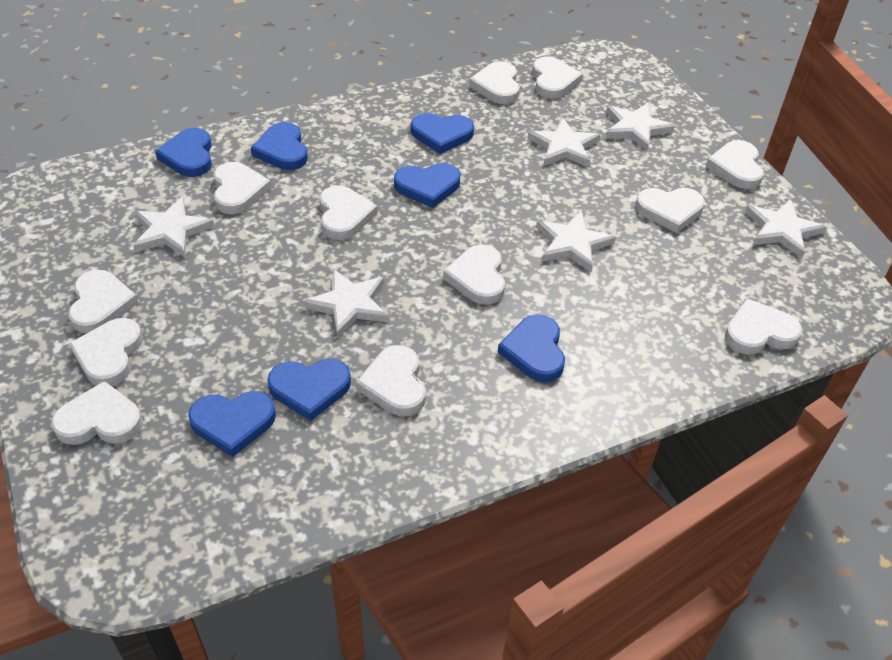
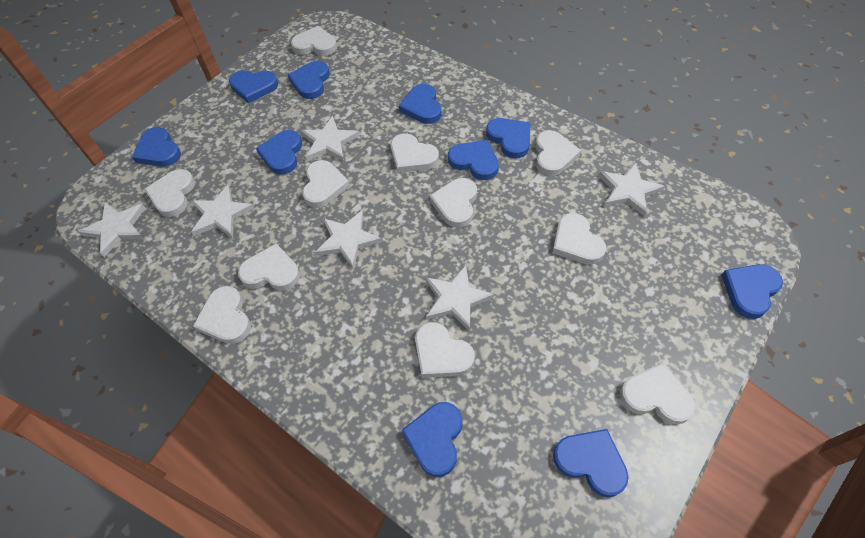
blue heart: [155,128,212,177] [188,391,276,457] [251,122,308,170] [267,359,351,421] [394,163,460,208] [411,113,474,154] [498,314,565,382] = 7 -> [132,127,181,167] [229,70,278,103] [256,130,302,175] [288,61,330,99] [399,84,442,124] [402,402,462,477] [448,140,499,180] [486,118,531,159] [553,429,629,497] [721,264,783,319] = 10
white heart: [51,381,142,445] [68,270,138,334] [69,318,143,386] [213,162,271,214] [319,185,377,240] [356,345,426,416] [443,244,505,305] [469,61,520,104] [532,57,583,99] [636,188,705,233] [706,140,764,189] [725,299,802,355] = 12 -> [144,169,195,217] [193,286,251,344] [238,244,300,291] [291,26,337,56] [302,160,350,208] [391,133,439,173] [415,322,475,378] [429,178,477,227] [535,130,581,176] [552,213,606,265] [620,363,695,425] = 11

